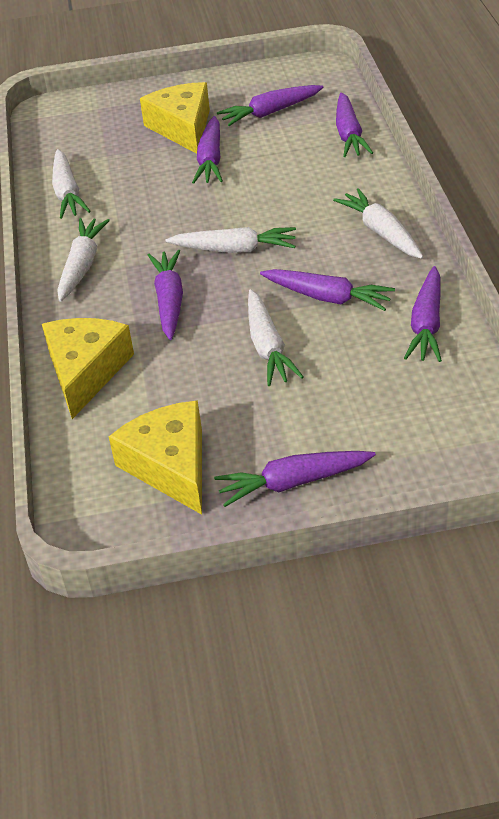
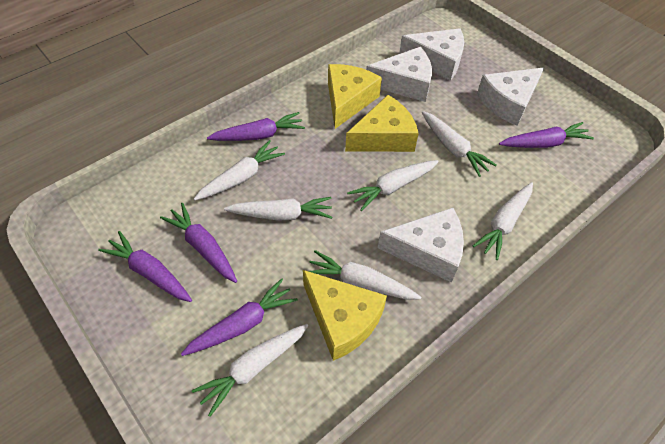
purple carrot: [148,250,183,340] [192,116,223,184] [214,451,376,507] [217,85,323,126] [260,269,395,311] [336,92,373,157] [404,266,442,362] = 7 -> [98,231,192,302] [160,203,237,283] [181,278,298,356] [207,112,305,141] [499,122,594,148] = 5
white carrot: [52,149,91,219] [57,218,110,302] [165,227,296,253] [248,289,304,386] [333,188,423,259] = 5 -> [192,324,308,417] [194,140,285,200] [224,197,332,221] [308,250,421,300] [347,160,439,211] [422,111,497,177] [473,182,533,260] = 7
white cheese: none = 0 -> [366,47,432,102] [378,208,464,283] [399,28,464,81] [477,68,544,126] = 4

